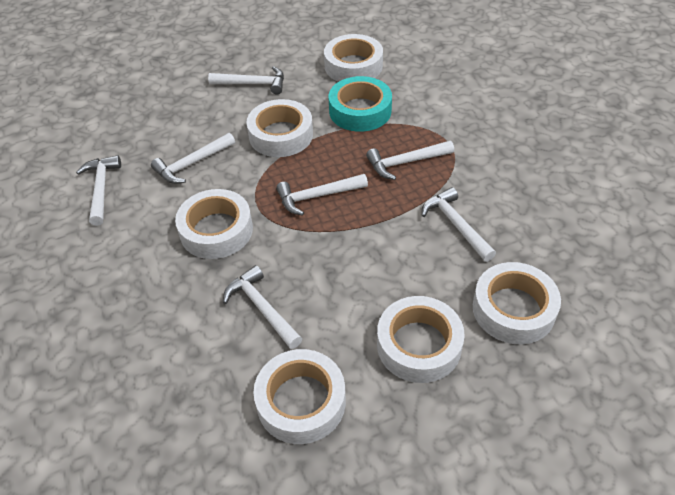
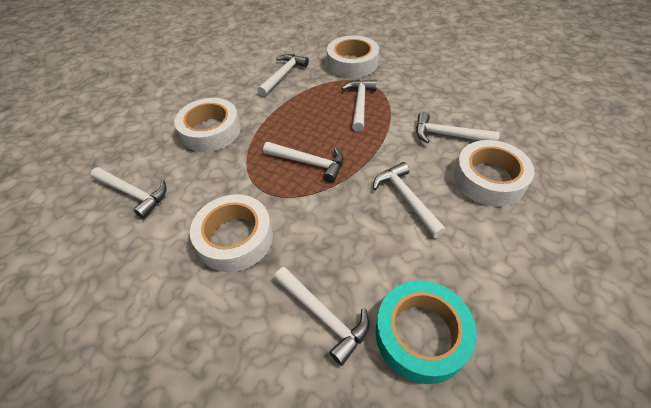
white tape: [175,189,253,259] [246,99,313,157] [254,349,346,444] [324,34,383,82] [377,296,465,383] [473,262,561,344] = 6 -> [174,98,241,152] [190,194,273,272] [327,35,379,78] [454,140,534,206] = 4

